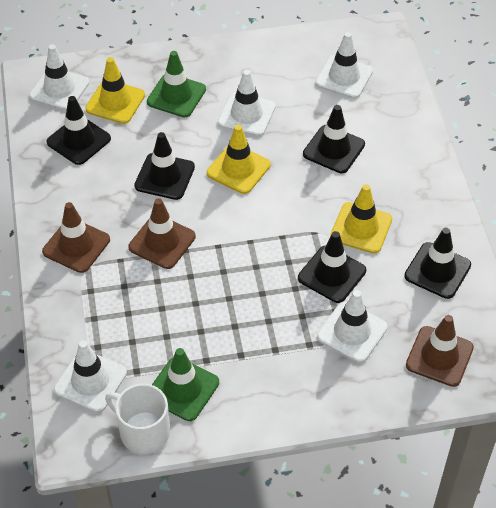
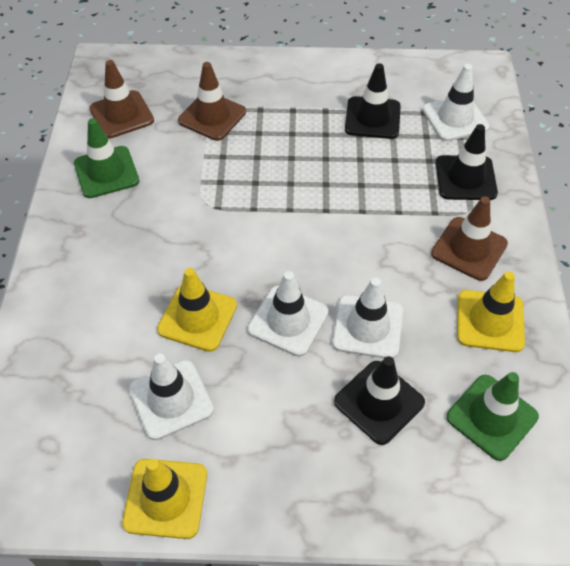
black traffic cone: [47,96,111,165] [134,132,195,200] [298,231,366,303] [303,105,365,173] [404,228,471,299] = 5 -> [334,356,425,445] [345,63,401,139] [436,124,498,200] = 3
white mug: [105,384,170,454] = 1 -> none = 0
white traffic cone: [29,44,89,111] [54,340,127,413] [218,70,276,136] [315,32,373,98] [317,290,387,363] = 5 -> [129,354,214,440] [248,271,329,357] [332,277,403,358] [422,64,490,141] = 4

